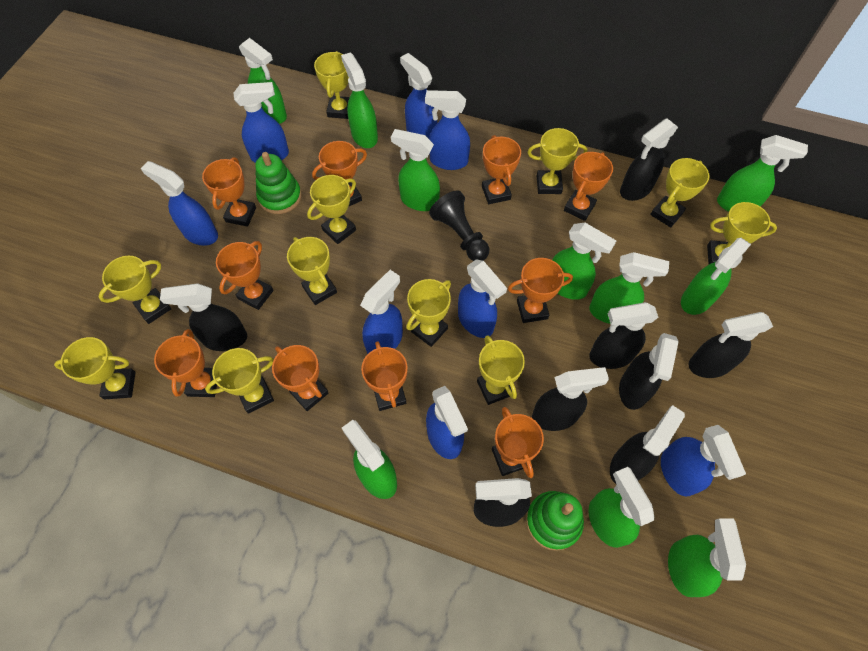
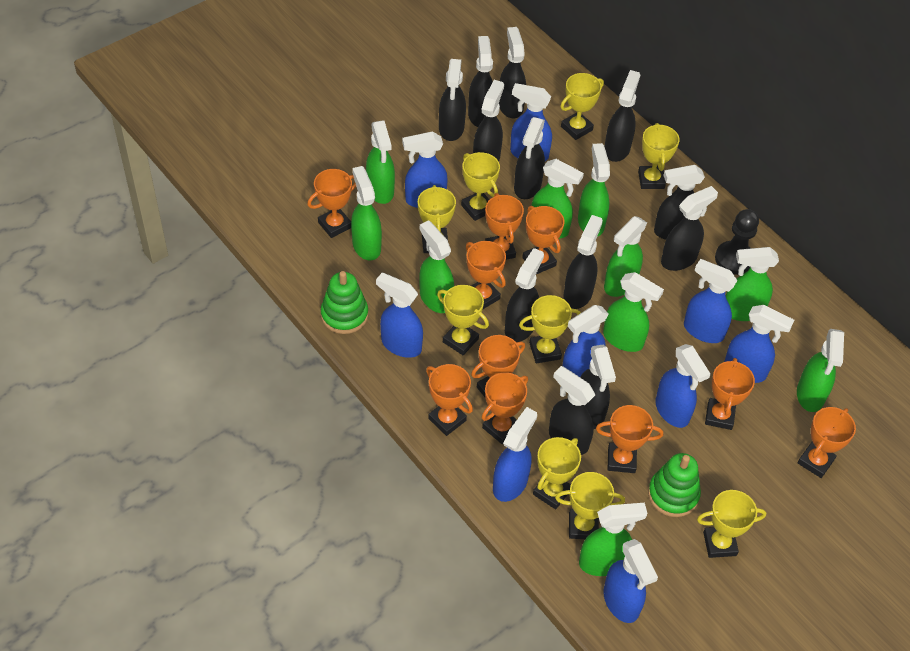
black spray bottle: [160,283,247,351] [474,478,532,527] [532,367,609,431] [589,302,659,369] [610,405,685,484] [619,333,679,410] [620,118,678,201] [688,312,773,378] = 8 -> [439,59,466,141] [468,36,493,127] [473,80,504,161] [499,27,526,118] [505,248,544,342] [514,117,545,199] [549,366,595,455] [563,215,603,309] [580,345,616,429] [605,70,640,162] [654,165,705,240] [661,186,718,271] = 12
blue spray bottle: [141,161,218,246] [234,82,289,163] [360,270,403,354] [400,53,437,139] [425,90,470,170] [426,386,468,459] [458,259,507,338] [661,425,746,497] = 8 -> [376,273,423,358] [402,131,448,208] [493,407,537,502] [510,83,552,161] [562,305,608,377] [603,539,658,623] [655,344,711,428] [684,259,738,343] [724,305,794,383] = 9
yellow trophy: [54,337,136,399] [99,256,171,324] [205,348,274,414] [287,237,337,305] [307,175,356,244] [314,51,350,119] [406,279,451,347] [477,335,525,405] [527,128,587,194] [650,158,709,227] [707,202,777,264] = 11 -> [418,185,456,253] [437,285,489,355] [461,152,500,221] [519,295,581,364] [533,437,581,509] [555,472,625,539] [560,73,604,140] [638,123,680,189] [697,490,766,558] = 9

